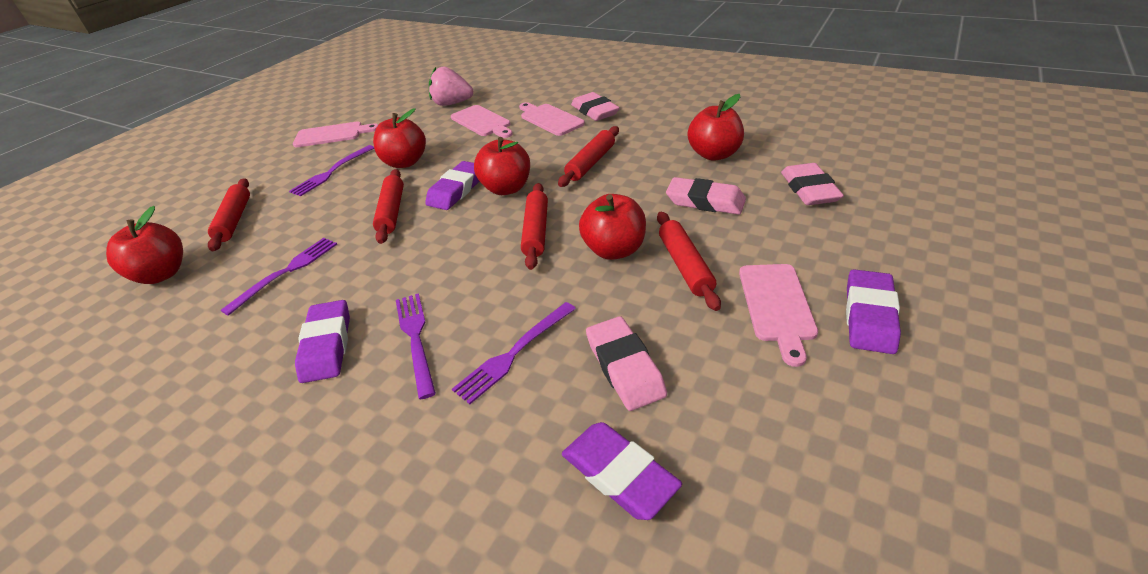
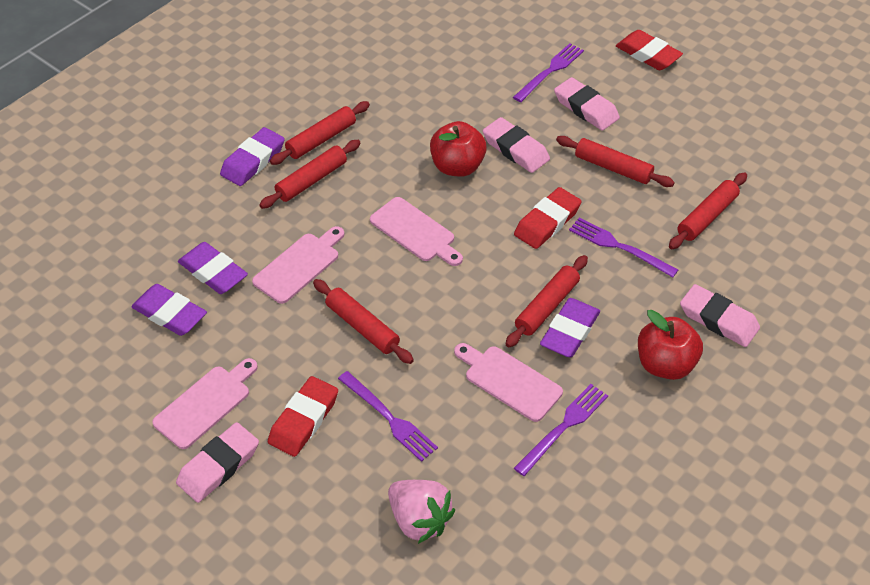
red apple: [106,206,183,284] [373,108,426,168] [474,137,530,195] [579,194,646,260] [688,94,744,161] = 5 -> [430,121,487,177] [638,310,703,380] = 2
red eraser: none = 0 -> [268,376,338,457] [514,187,581,249] [616,30,683,70] = 3
red rolling pin: [208,178,250,251] [373,169,404,244] [521,183,548,270] [558,126,619,187] [657,212,721,311] = 5 -> [259,140,360,209] [270,101,370,165] [313,279,414,364] [505,255,588,347] [556,136,675,187] [669,172,747,249] = 6

